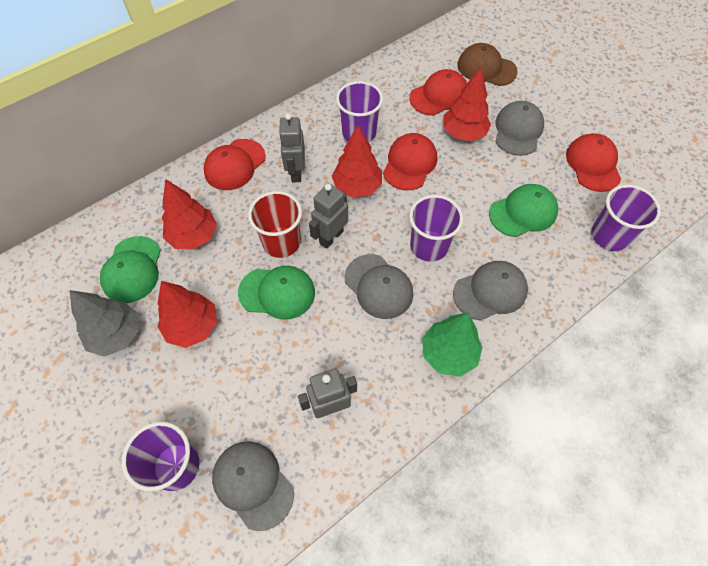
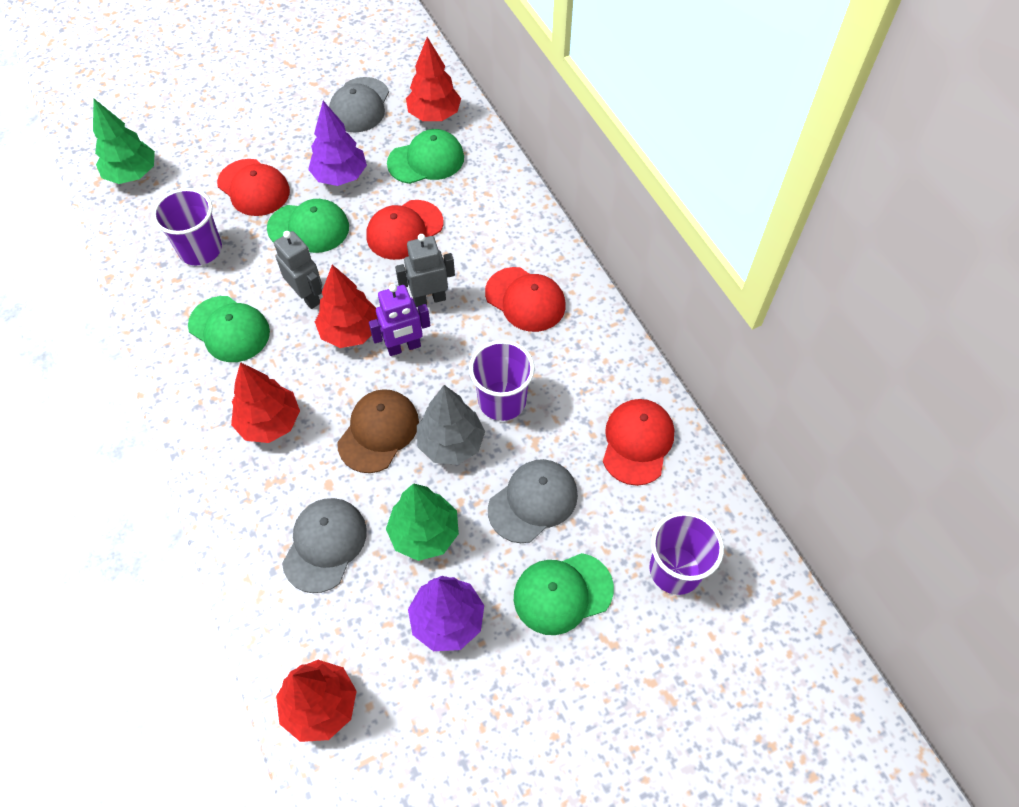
green cap: [100,236,161,303] [238,266,315,320] [489,184,558,237] = 3 -> [188,296,270,362] [267,199,349,253] [387,129,464,184] [514,553,614,635] = 4
green tree: [422,312,482,377] = 1 -> [93,99,155,184] [386,483,459,561] = 2
grey cap: [212,441,294,531] [344,254,413,319] [453,261,528,321] [495,101,544,156] = 4 -> [282,498,367,593] [329,77,389,133] [488,459,578,543] = 3
grey robot: [279,113,305,182] [298,368,357,418] [309,183,348,249] = 3 -> [274,231,322,309] [395,234,455,307] = 2
purple cup: [122,422,199,491] [336,81,383,142] [409,195,463,262] [591,185,661,251] = 4 -> [152,188,222,265] [469,340,535,421] [649,511,724,595] = 3
purple robot: none = 0 -> [369,284,431,356] = 1
purple tree: none = 0 -> [308,101,367,186] [408,576,484,651] = 2
red cup: [248,191,302,258] = 1 -> none = 0

